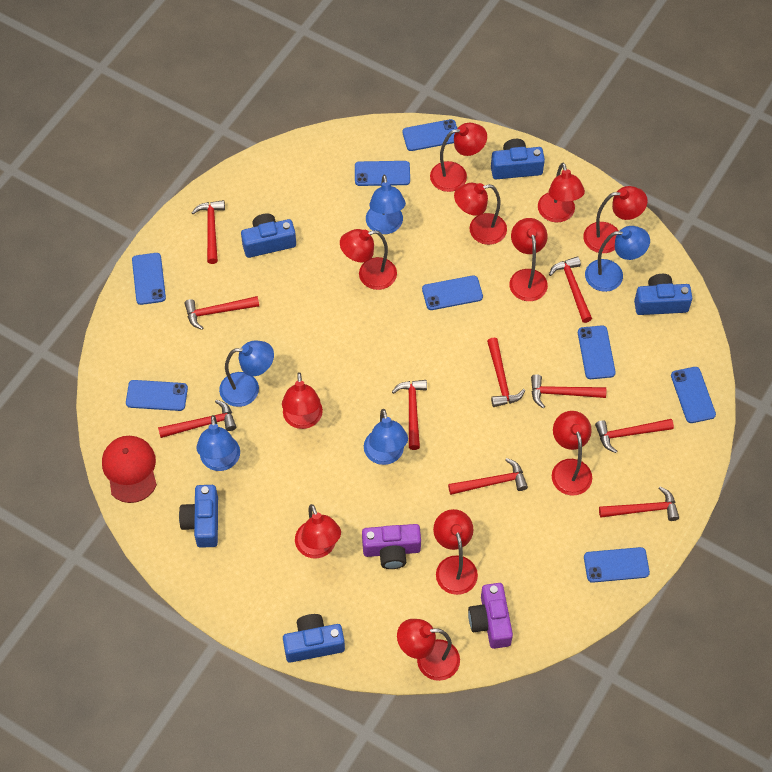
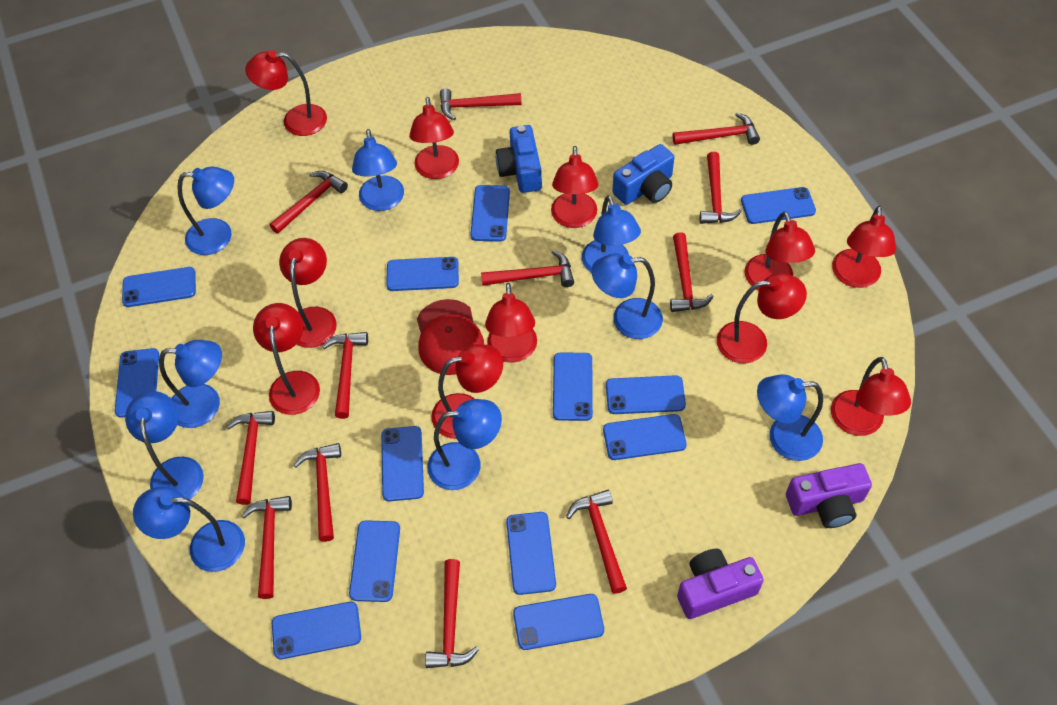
blue camera: [179,485,218,548] [241,213,296,258] [283,614,345,663] [491,139,545,179] [634,274,692,315] = 5 -> [496,125,542,193] [612,144,675,205] = 2
blue lamp: [196,415,240,471] [219,341,274,407] [364,409,408,465] [366,175,406,234] [585,226,650,292] = 5 -> [125,391,204,500] [133,487,245,572] [159,340,222,428] [177,167,234,255] [352,129,404,211] [427,399,502,490] [582,195,641,273] [591,253,663,339] [757,374,823,461] = 9
blue phone: [126,380,188,411] [132,253,166,305] [355,161,410,186] [402,119,457,151] [422,275,483,310] [578,325,616,379] [584,547,650,583] [671,367,716,423] = 8 -> [115,348,159,418] [122,267,196,307] [272,602,361,659] [349,520,400,602] [381,426,424,501] [386,257,459,291] [470,185,510,242] [506,512,556,595] [513,594,604,650] [553,353,593,421] [603,414,687,460] [606,375,686,414] [741,187,816,224] = 13
red hammer: [158,400,236,438] [184,296,259,330] [192,200,225,264] [392,380,427,450] [448,458,528,495] [487,337,526,407] [531,374,606,408] [549,256,592,323] [595,419,674,453] [599,487,679,521] = 10 -> [227,411,275,505] [242,496,292,599] [270,171,348,234] [294,443,341,542] [322,332,368,419] [425,559,479,668] [440,88,522,120] [481,250,574,287] [566,490,627,594] [670,232,714,312] [672,113,760,145] [700,152,742,224] = 12

